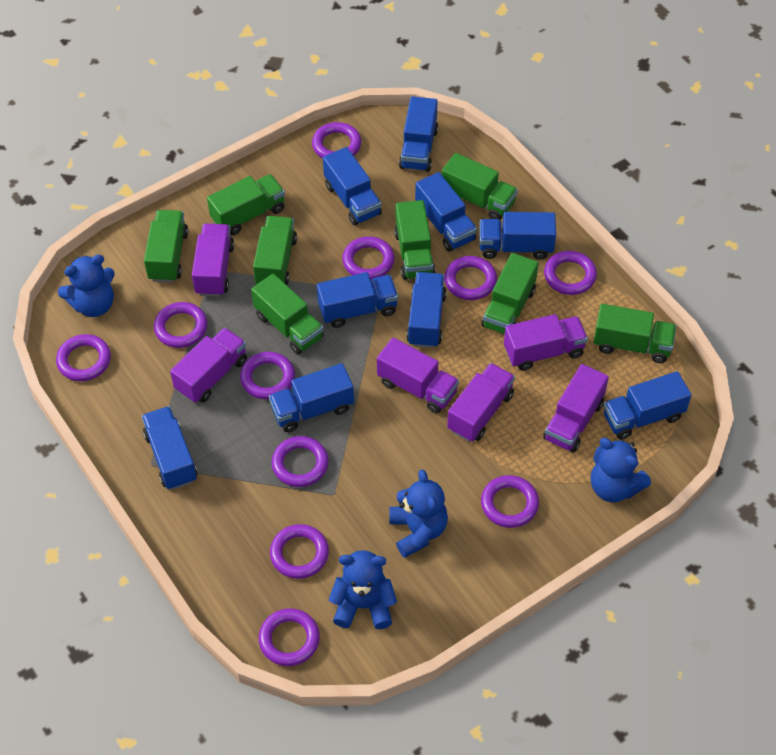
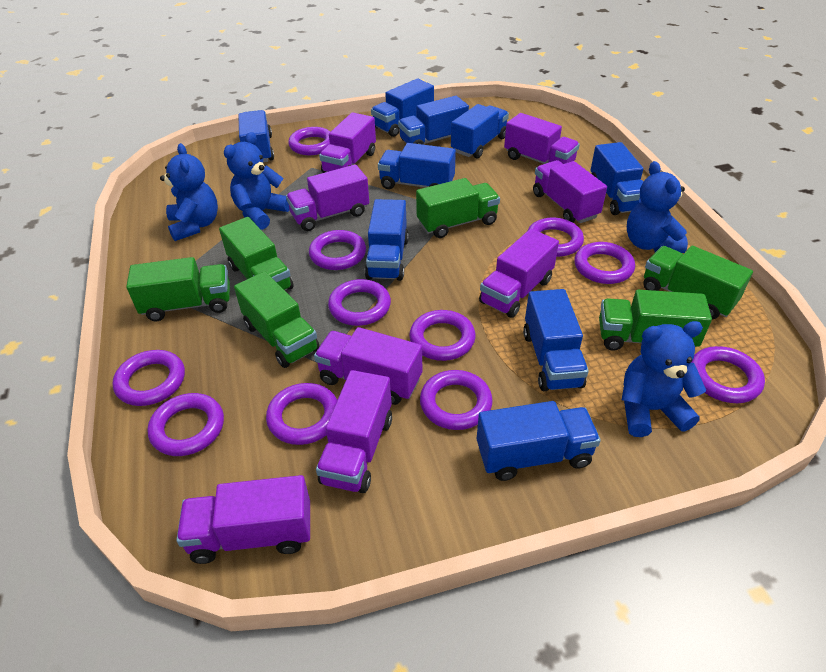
green truck: [144,210,188,282] [207,174,285,235] [251,273,324,354] [253,216,297,285] [394,200,436,280] [442,153,518,220] [481,253,538,334] [593,304,676,363] = 8 -> [126,257,230,321] [219,217,294,290] [234,271,320,368] [416,178,500,238] [599,290,712,351] [643,246,753,319] = 6
purple truck: [170,328,247,403] [192,224,234,297] [377,338,459,413] [447,363,515,442] [504,314,588,371] [543,364,609,452] = 6 -> [176,475,310,564] [286,164,369,231] [314,327,422,405] [316,370,392,493] [319,112,376,173] [479,229,559,318] [504,113,580,164] [533,160,607,223] = 8

